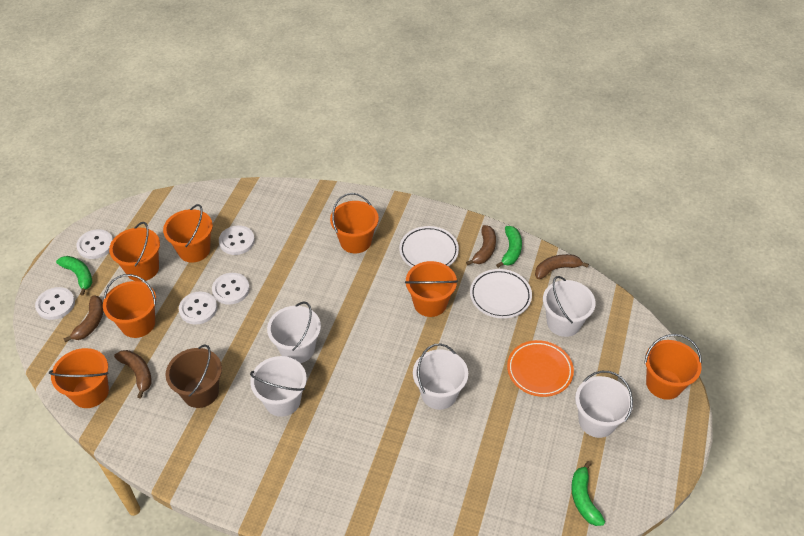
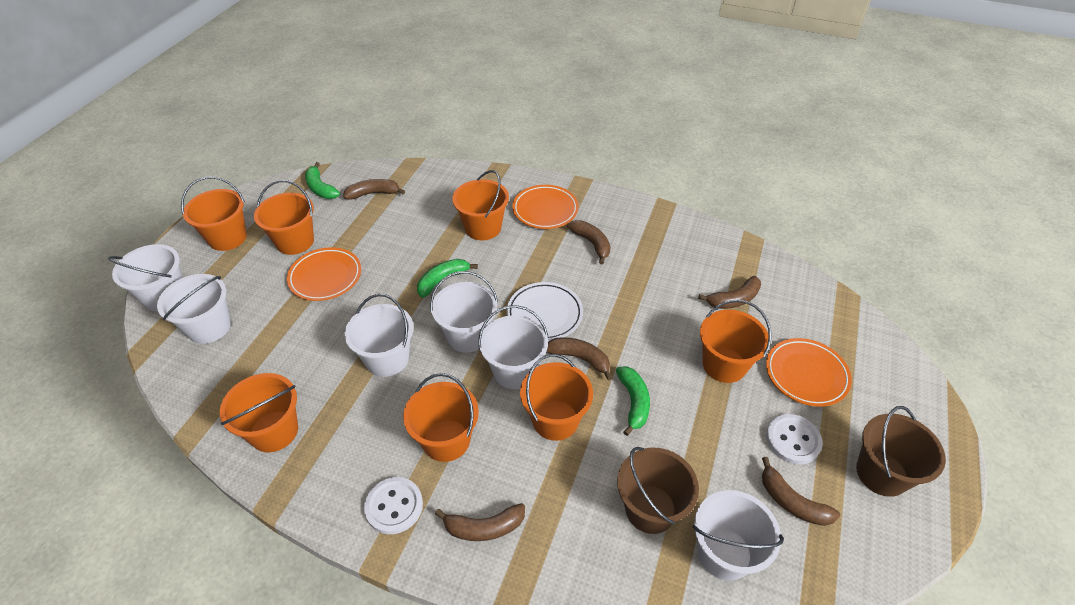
brown banana: [63,295,103,342] [114,350,152,398] [466,225,496,266] [535,254,589,279] = 4 -> [343,179,405,200] [435,503,525,541] [547,337,612,381] [567,220,610,264] [698,276,761,309] [762,457,840,526] = 6
brown bucket: [166,344,222,408] = 1 -> [617,447,699,534] [856,406,946,497] = 2
orange plate: [507,340,574,397] = 1 -> [287,247,361,301] [512,185,579,229] [766,338,852,407] = 3
white bucket: [250,356,307,417] [267,302,321,363] [413,343,468,410] [543,276,596,337] [575,371,633,438] = 5 -> [108,244,182,311] [157,274,231,344] [345,294,414,377] [430,271,498,353] [478,305,548,389] [693,490,784,581] = 6
white button: [35,287,75,320] [76,229,113,259] [179,292,217,324] [212,273,250,305] [219,225,255,255] = 5 -> [364,477,423,534] [766,414,823,465] = 2
white plate: [399,226,459,267] [470,269,532,318] = 2 -> [507,282,583,341] = 1

